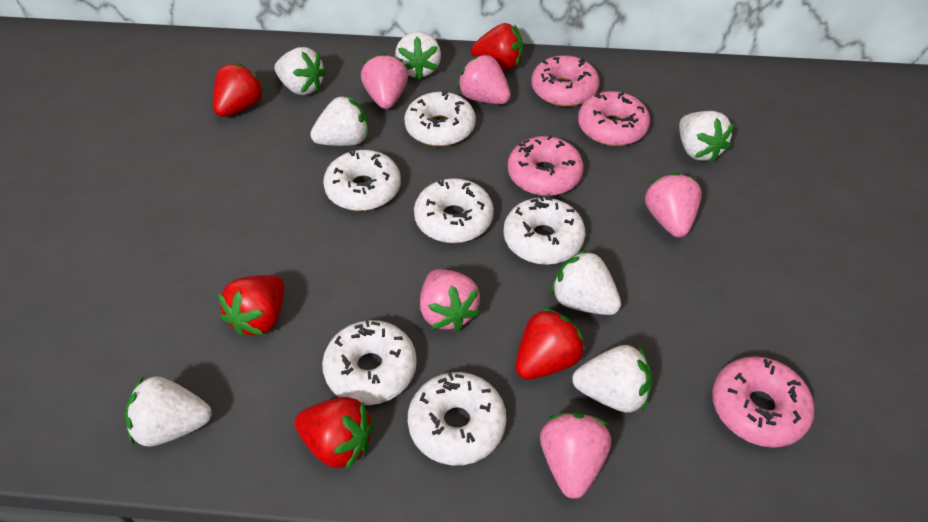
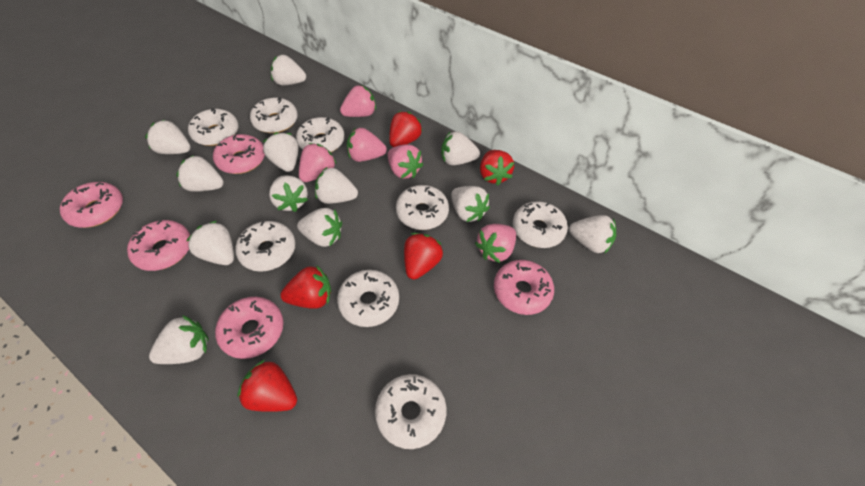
pink donut: [508,135,584,196] [531,55,600,107] [578,91,650,146] [712,356,815,448] = 4 -> [60,182,123,228] [127,220,190,271] [213,134,265,174] [215,297,284,359] [494,260,554,315] = 5
white donut: [322,320,417,405] [323,150,401,211] [404,91,476,147] [408,372,506,465] [414,178,494,243] [503,196,585,265] = 6 -> [188,108,239,146] [235,221,296,272] [250,97,298,133] [296,117,345,152] [337,270,399,327] [375,374,447,449] [396,185,449,230] [513,201,568,248] = 8
white strawberry: [125,376,212,446] [274,47,327,95] [310,96,369,146] [395,32,441,80] [551,250,621,315] [572,345,652,412] [679,111,734,163] = 7 -> [145,120,191,154] [149,315,208,364] [176,155,224,192] [186,221,234,265] [263,132,299,172] [269,175,308,212] [271,55,306,86] [297,208,342,247] [315,167,358,204] [441,131,480,165] [451,186,490,222] [569,215,616,254] = 12

